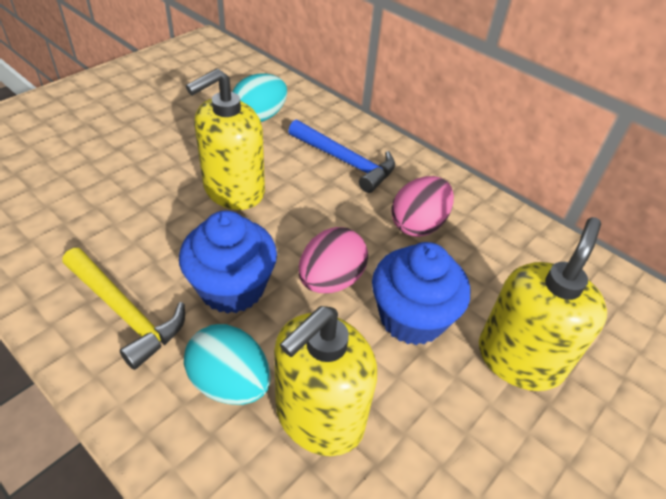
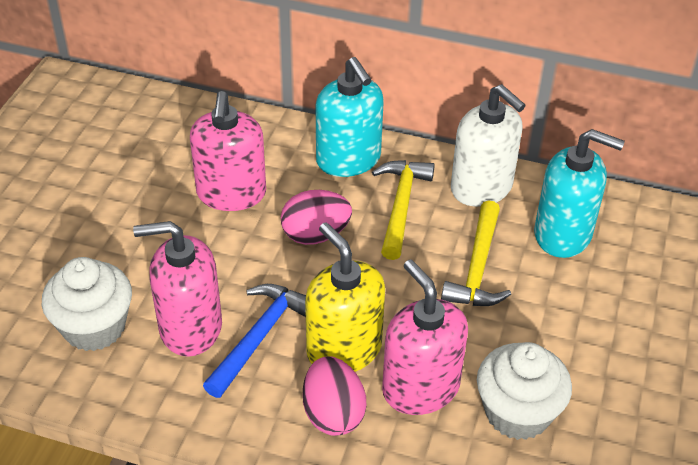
blue cupcake: [179,210,277,314] [372,242,470,345] = 2 -> none = 0
pink soap dispenser: none = 0 -> [133,221,222,357] [190,91,266,211] [382,259,468,415] = 3
turquoise egg: [184,324,271,405] [232,74,287,122] = 2 -> none = 0
turquoise soap dispenser: none = 0 -> [316,57,384,177] [534,129,625,258] = 2
white cupcake: none = 0 -> [42,257,132,351] [477,342,572,440] = 2
white soap dispenser: none = 0 -> [451,84,526,207] = 1
yellow hammer: [62,248,185,370] = 1 -> [372,160,435,260] [441,200,511,306] = 2
yellow soap dispenser: [186,68,265,210] [274,306,377,456] [479,217,607,391] = 3 -> [305,222,385,372] = 1

